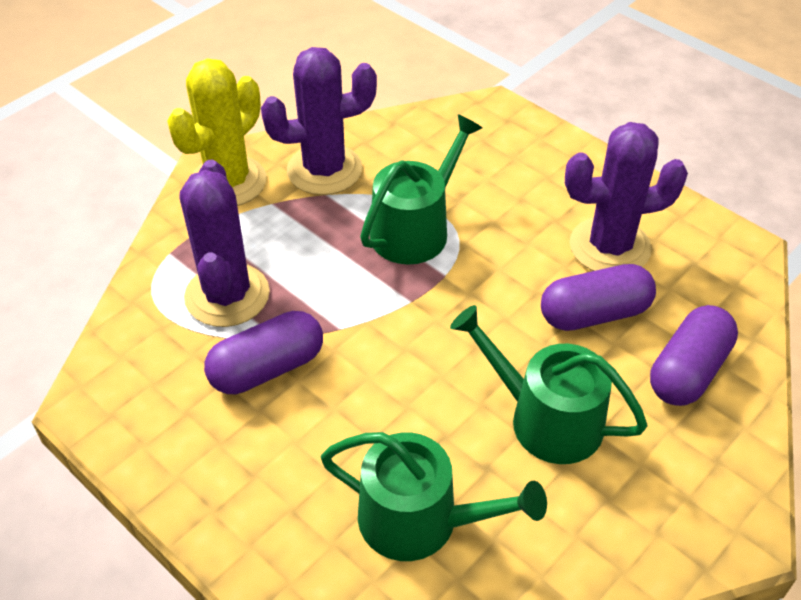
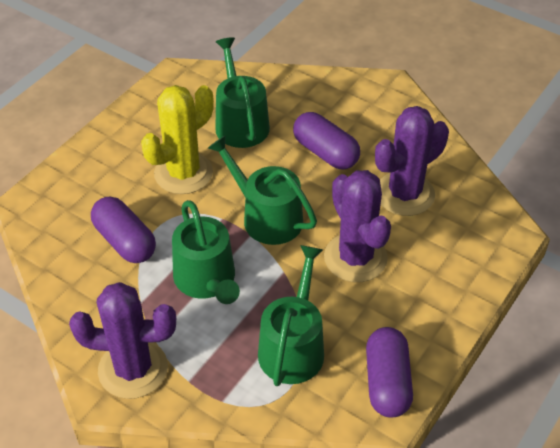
green watering can: [321,432,547,561] [360,114,482,265] [450,305,648,464] = 3 -> [172,200,240,304] [208,136,317,245] [215,37,270,148] [258,245,324,386] = 4

